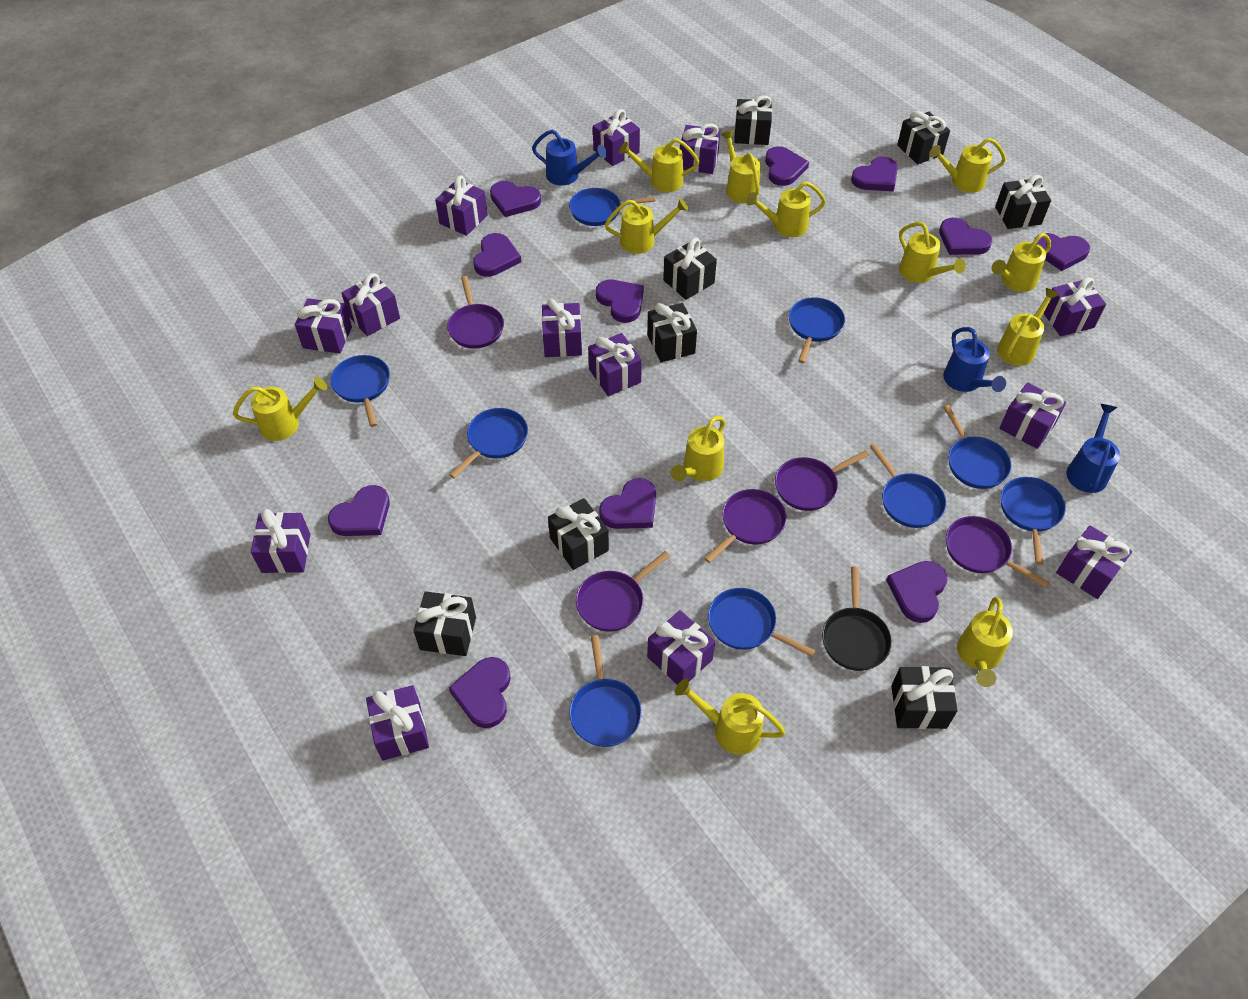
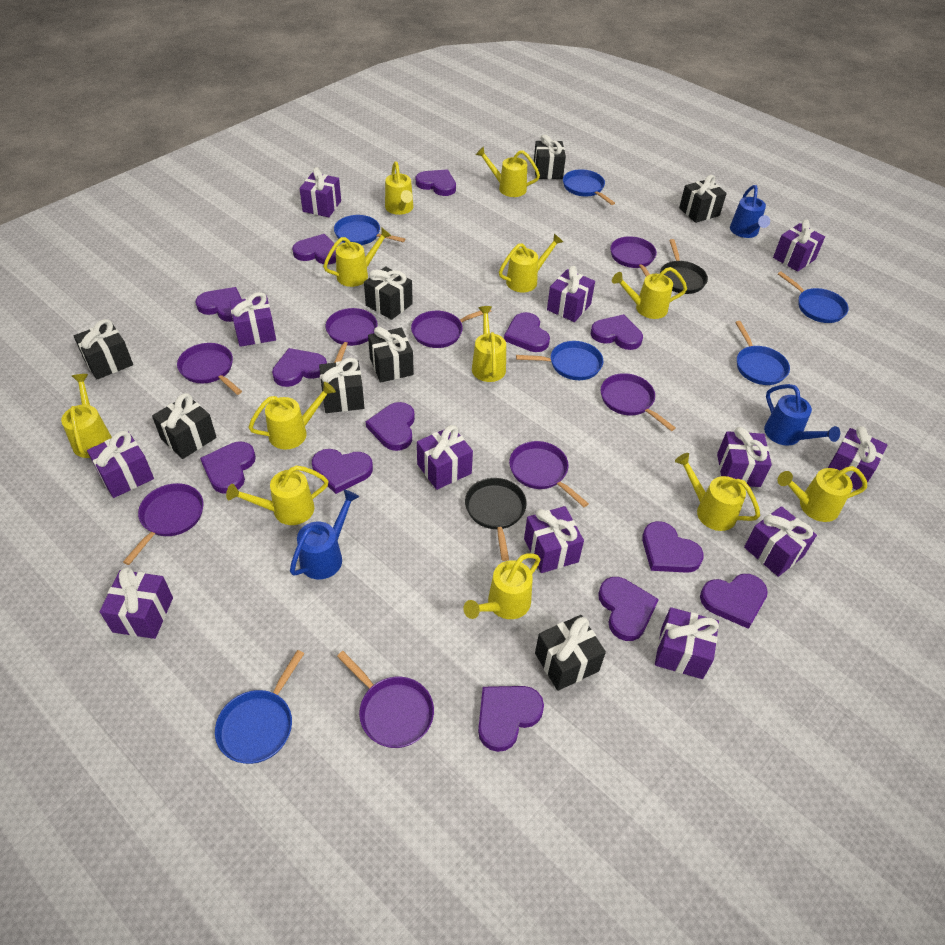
black pan: [822,567,892,671] = 1 -> [465,478,527,561] [660,239,708,294] = 2
blue pan: [330,355,390,427] [449,408,528,479] [569,188,655,226] [569,635,642,747] [708,588,816,657] [789,297,845,363] [869,443,946,528] [943,405,1012,489] [1000,477,1066,565] = 9 -> [215,650,304,764] [334,215,405,245] [516,341,603,380] [563,169,615,205] [735,321,790,385] [778,271,849,323] = 6
purple gift: [251,509,311,573] [295,298,352,354] [341,273,400,336] [366,685,429,760] [435,176,488,236] [542,299,582,357] [588,333,642,396] [593,109,640,166] [647,610,715,685] [680,123,720,174] [999,382,1066,449] [1043,277,1106,336] [1056,525,1132,599] = 13 -> [87,431,154,498] [100,567,173,639] [230,292,276,347] [299,167,341,217] [417,425,473,490] [524,506,584,573] [547,266,595,322] [655,607,719,679] [717,427,772,487] [744,506,817,577] [773,220,825,272] [828,426,887,490] = 12
purple heart: [328,485,390,536] [449,657,511,728] [473,233,521,277] [490,181,541,217] [596,280,644,323] [599,478,656,529] [765,146,809,186] [851,157,898,191] [886,561,947,623] [939,218,992,255] [1034,233,1090,271] = 11 -> [196,287,241,322] [200,442,256,493] [272,348,327,387] [292,234,338,264] [312,449,373,494] [366,402,415,451] [416,169,456,196] [478,686,544,752] [504,312,550,352] [591,314,643,350] [598,577,659,641] [642,521,704,573] [700,574,768,629] = 13
purple pan: [447,276,504,349] [576,551,670,632] [704,489,787,563] [775,450,869,511] [946,516,1049,588] = 5 -> [123,483,204,565] [177,343,242,395] [326,308,378,363] [337,651,434,748] [411,310,491,348] [509,441,589,507] [601,373,676,431] [610,236,657,277] = 8

